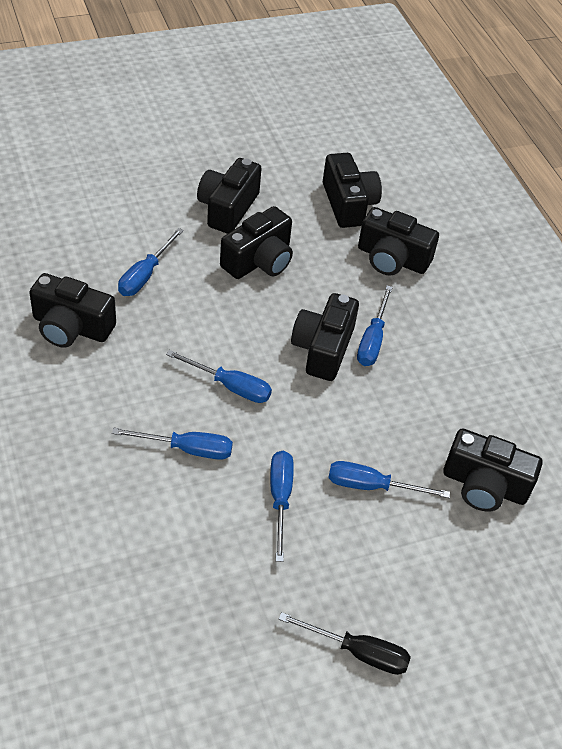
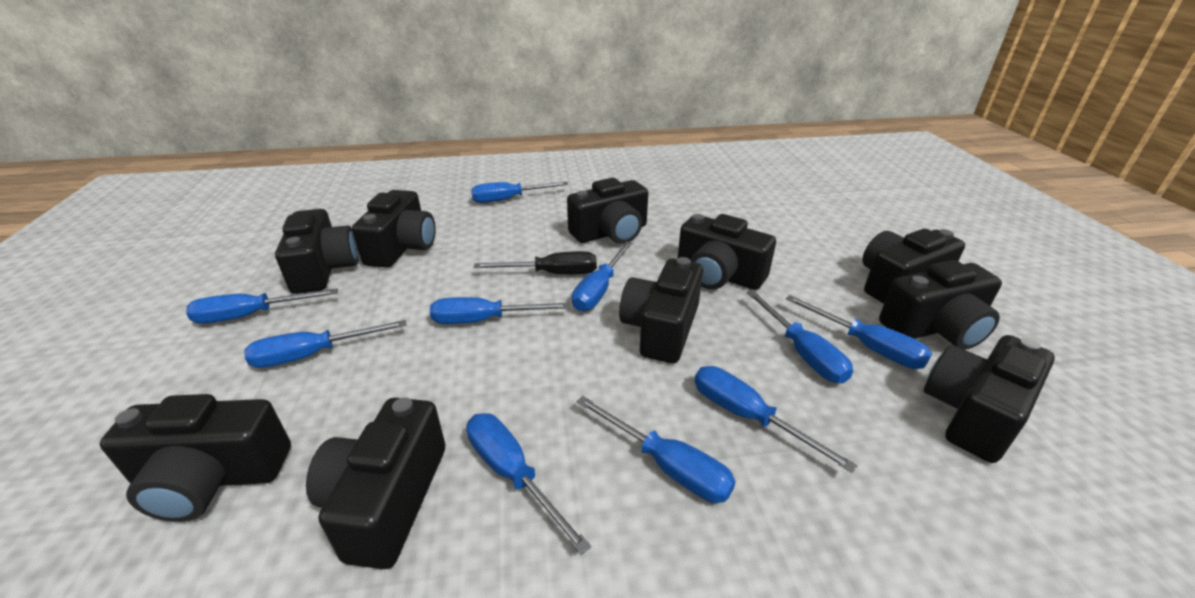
black camera: [29,273,116,348] [197,158,262,234] [220,206,293,279] [291,293,359,381] [323,153,382,228] [358,207,439,275] [443,428,542,512] = 7 -> [100,394,291,522] [275,209,359,294] [306,398,446,569] [352,190,436,268] [567,178,648,244] [619,257,703,363] [678,214,776,290] [863,229,965,304] [879,260,1002,350] [924,335,1055,463] = 10
blue screwdriver: [112,428,233,460] [118,228,184,296] [166,350,272,403] [270,451,294,562] [328,461,450,498] [357,285,393,366] = 6 -> [186,288,338,323] [244,320,407,368] [430,297,570,324] [466,413,591,555] [471,182,568,203] [572,241,632,311] [576,396,736,503] [694,366,858,473] [747,290,853,384] [786,295,932,369] = 10

